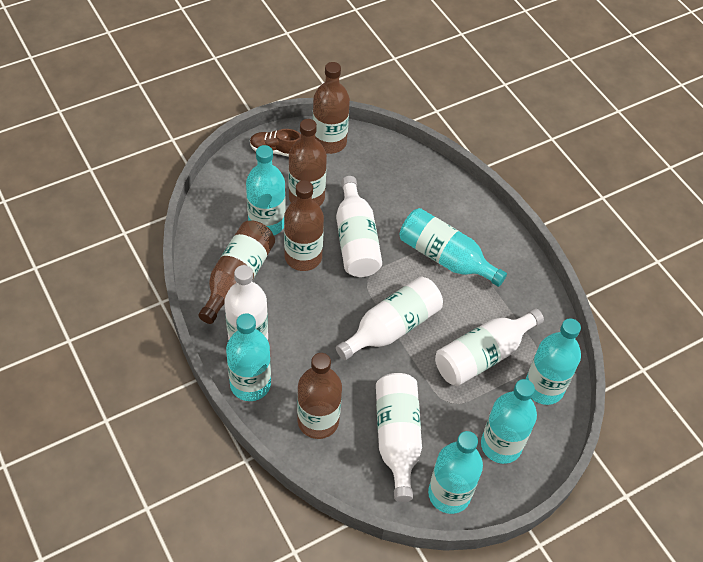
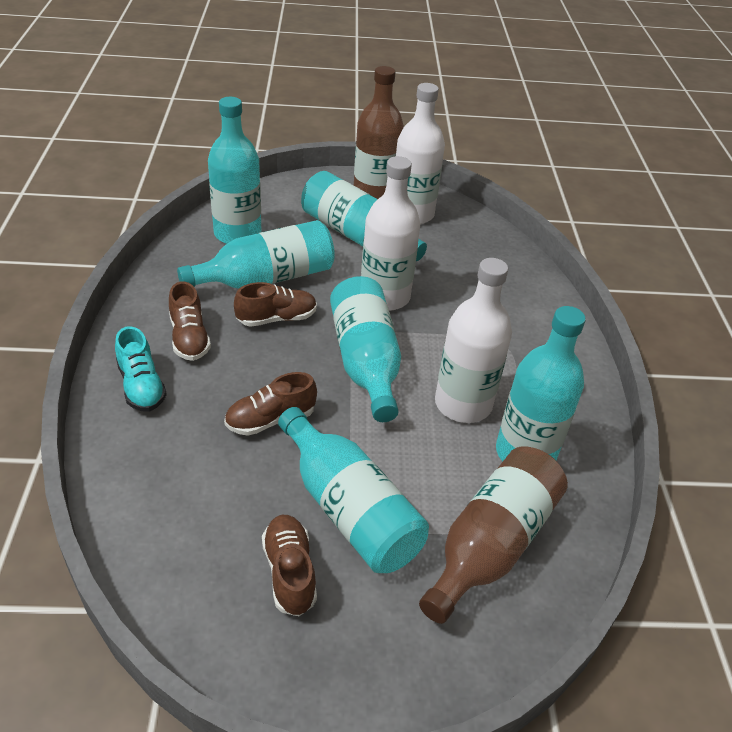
brown bottle: [198,220,275,324] [284,180,324,271] [288,119,327,206] [297,353,342,439] [313,62,350,154] = 5 -> [354,66,404,199] [419,446,568,624] = 2
brown shoe: [250,129,301,157] = 1 -> [169,282,211,361] [224,372,317,436] [234,282,317,327] [262,515,317,616] = 4
turquoise shoe: none = 0 -> [115,326,167,412] = 1
white bottle: [225,265,268,340] [336,176,382,277] [336,277,443,360] [376,373,422,502] [435,308,544,386] = 5 -> [361,156,420,311] [396,83,445,224] [435,258,512,423] = 3

